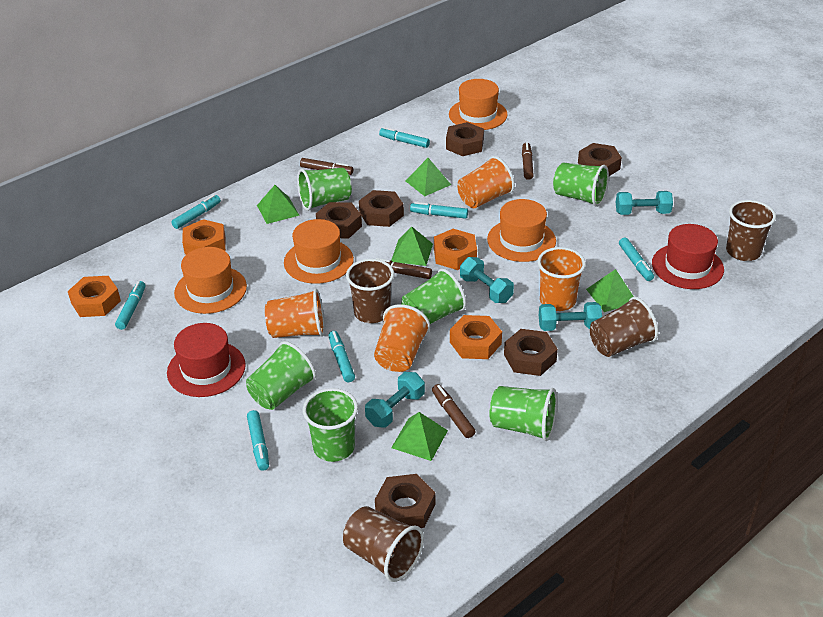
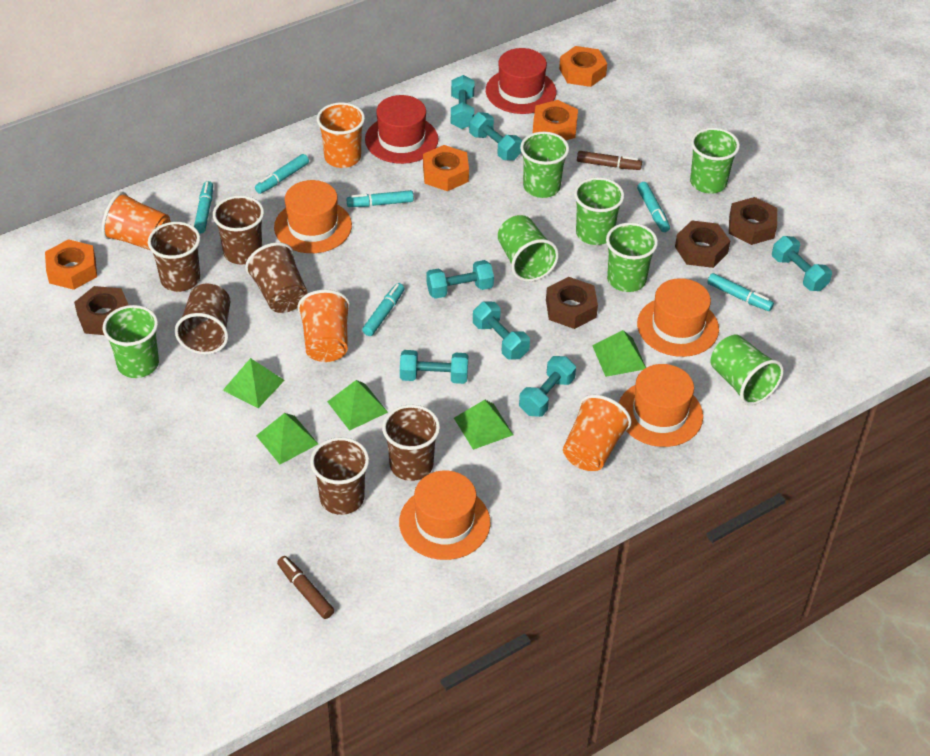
brown cup: [343,506,424,582] [346,259,394,323] [590,297,658,357] [726,200,776,261] = 4 -> [148,222,200,292] [175,284,230,355] [213,195,264,264] [245,242,308,313] [310,437,369,515] [382,405,440,481] = 6
brown marker: [300,158,353,175] [376,258,432,279] [432,384,476,438] [522,142,534,180] = 4 -> [277,556,334,619] [577,151,642,170] = 2
brown nut: [316,202,362,239] [359,190,404,227] [375,474,435,528] [446,122,484,156] [504,329,558,376] [578,143,622,176] = 6 -> [74,286,128,335] [546,277,598,329] [675,221,730,268] [729,197,777,245] = 4
green cup: [246,341,316,410] [297,168,352,211] [303,388,358,462] [401,269,466,324] [489,386,557,441] [553,162,609,207] = 6 -> [103,305,159,378] [498,215,559,282] [520,132,569,198] [574,177,624,245] [606,223,658,292] [690,128,740,194] [710,335,784,405] = 7
turquoise dumbbell: [365,372,425,428] [460,257,514,303] [539,302,602,331] [616,191,673,215] = 4 -> [400,350,468,384] [426,260,494,299] [451,75,475,129] [469,112,522,161] [473,302,530,360] [519,356,576,417] [772,236,832,291] = 7
turquoise marker: [115,281,146,330] [171,195,221,229] [247,410,269,471] [328,331,355,382] [379,127,430,148] [410,202,468,219] [619,238,654,281] = 7 -> [194,181,213,234] [255,154,309,194] [346,190,414,207] [362,283,404,336] [637,182,670,232] [707,273,774,311] = 6

